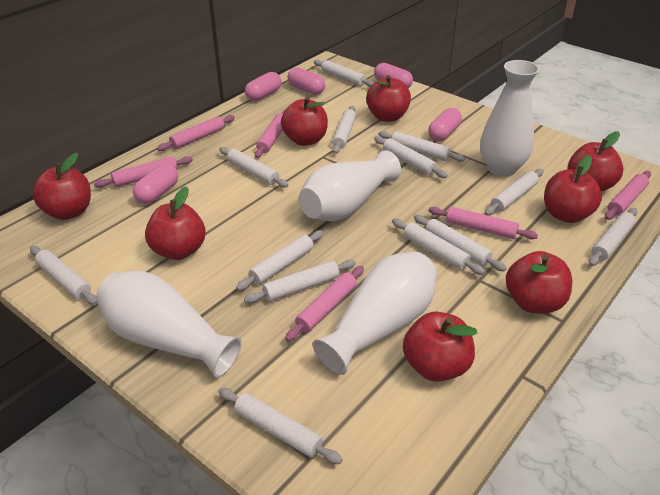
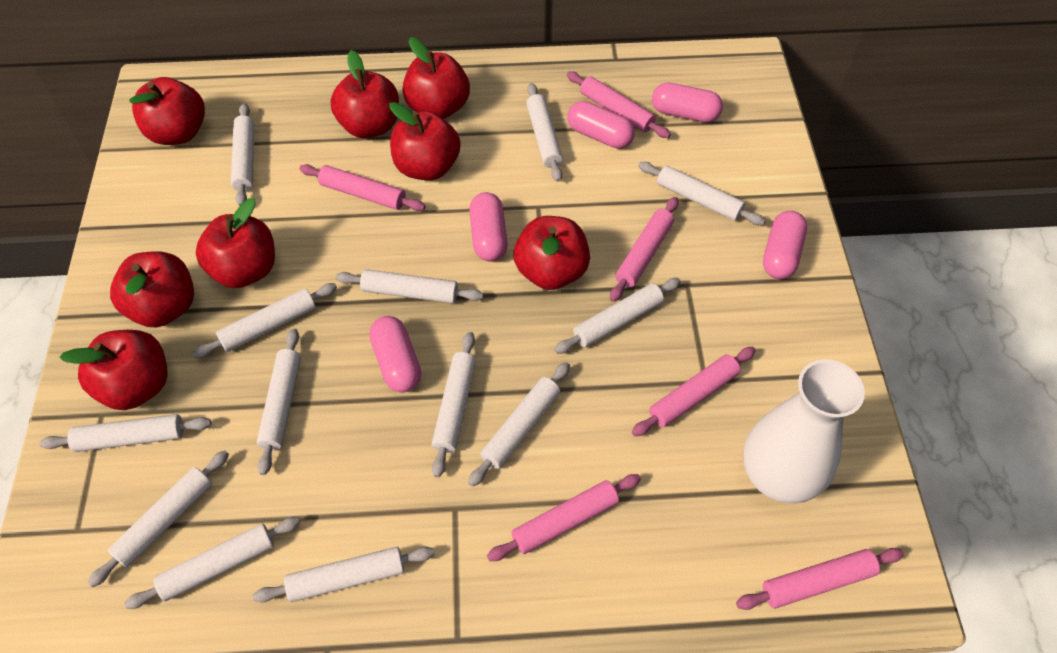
white vase: [96,271,242,378] [299,150,401,221] [312,251,437,375] [480,60,540,176] = 4 -> [743,359,865,503] = 1

